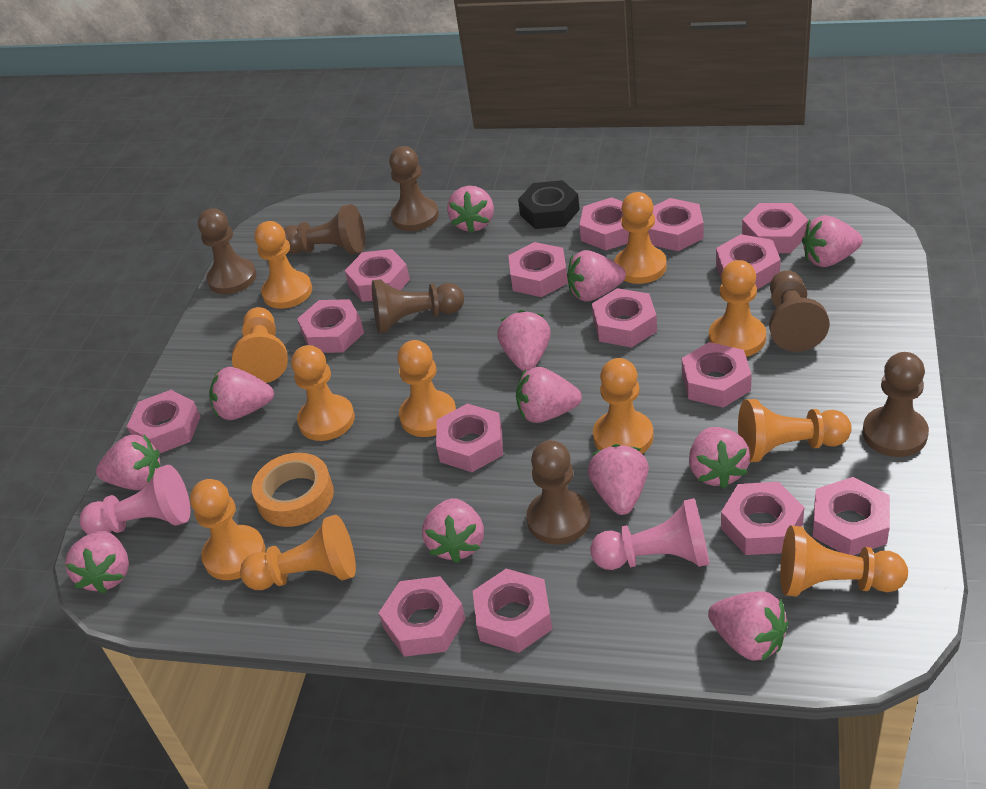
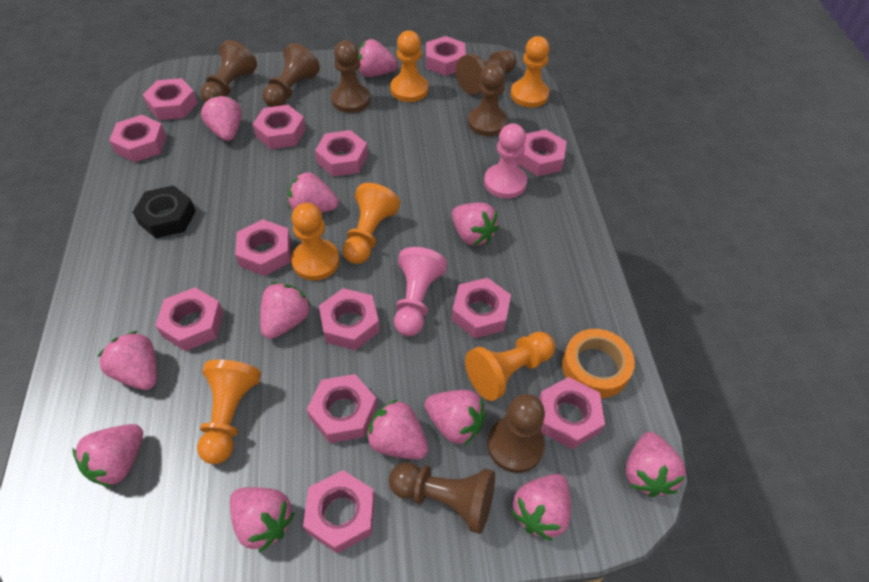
orange pawn: [190,479,265,580] [232,307,288,383] [240,515,356,590] [255,221,312,309] [291,345,355,441] [397,340,456,437] [593,358,653,454] [614,192,667,284] [709,260,766,357] [738,399,852,462] [780,526,908,597] = 11 -> [197,360,261,464] [291,203,340,280] [343,183,400,264] [390,31,428,102] [465,331,555,401] [511,36,550,108] = 6
pink nut: [127,390,200,453] [297,299,364,353] [345,249,410,302] [379,576,466,657] [436,404,503,472] [473,569,552,653] [508,242,568,297] [580,197,629,251] [592,288,657,348] [648,198,704,251] [682,342,752,408] [716,234,781,289] [721,482,804,555] [742,203,808,253] [813,477,890,555] = 15 -> [109,115,166,162] [143,78,198,120] [155,287,223,351] [235,219,291,276] [253,105,306,149] [303,470,375,553] [307,374,377,443] [315,130,368,177] [319,288,380,350] [426,36,466,76] [452,278,511,338] [517,129,567,176] [539,377,605,449] = 13

